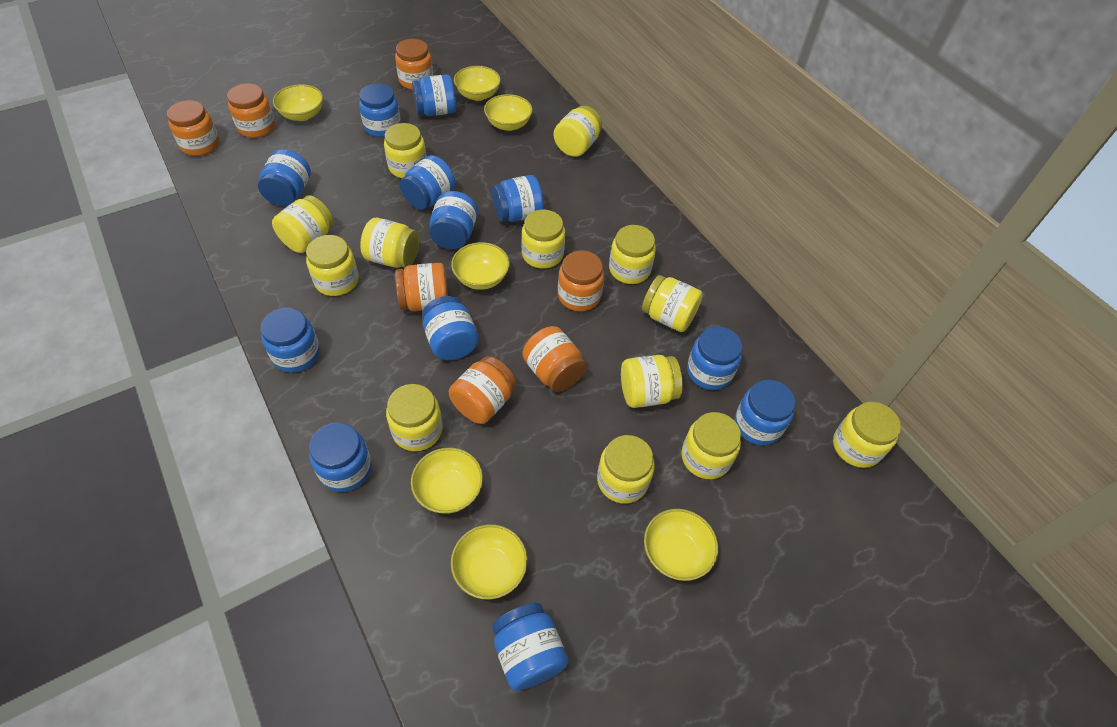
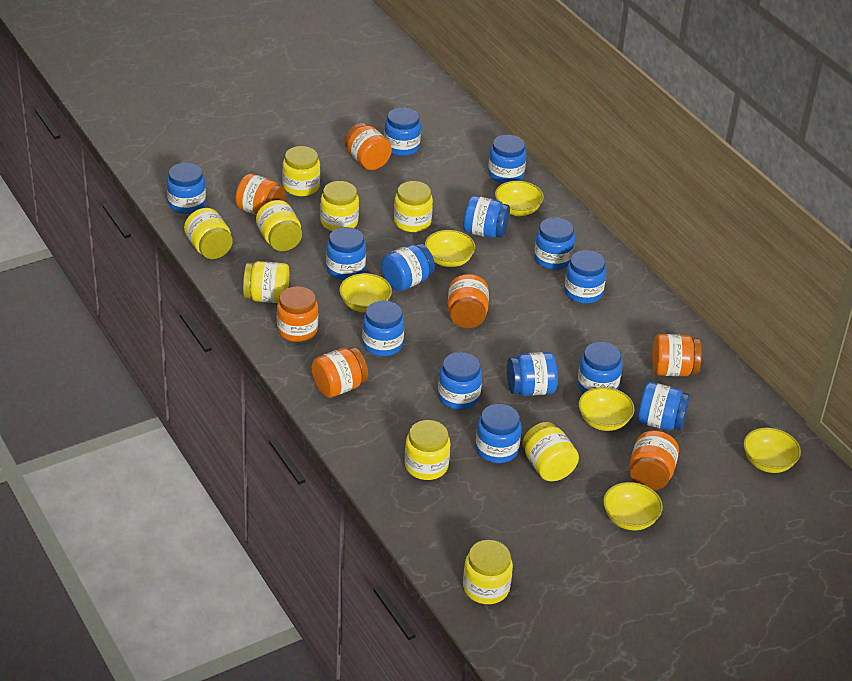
blue jar: [258,149,311,206] [261,308,320,373] [309,423,372,492] [359,84,401,137] [399,155,455,210] [412,74,456,116] [422,296,479,360] [429,191,478,249] [492,175,544,222] [492,603,568,691] [687,326,742,390] [735,380,795,445] = 12 -> [167,163,206,214] [326,227,366,280] [362,301,404,356] [381,243,435,291] [384,107,421,156] [438,352,482,410] [463,196,510,238] [476,404,522,463] [488,135,526,184] [507,352,558,396] [534,217,575,270] [564,250,607,304] [577,342,623,393] [637,382,690,431] = 14
yellow bowl: [273,84,323,121] [411,448,483,514] [451,242,510,290] [451,524,528,599] [454,66,501,101] [484,94,533,131] [644,509,718,581] = 7 -> [339,273,392,313] [425,230,475,267] [495,181,544,216] [578,387,635,431] [603,482,663,530] [743,428,801,473] = 6
yellow jar: [272,195,334,253] [306,235,359,296] [360,218,419,268] [384,123,426,178] [386,384,443,451] [521,210,565,269] [554,106,602,157] [597,435,655,504] [609,225,656,284] [621,355,683,408] [642,275,703,332] [681,412,741,479] [833,402,901,468] = 13 -> [184,208,233,259] [243,261,289,303] [256,200,302,251] [283,146,320,196] [320,181,359,231] [394,181,433,232] [405,420,450,480] [463,540,513,604] [522,422,579,481] = 9

